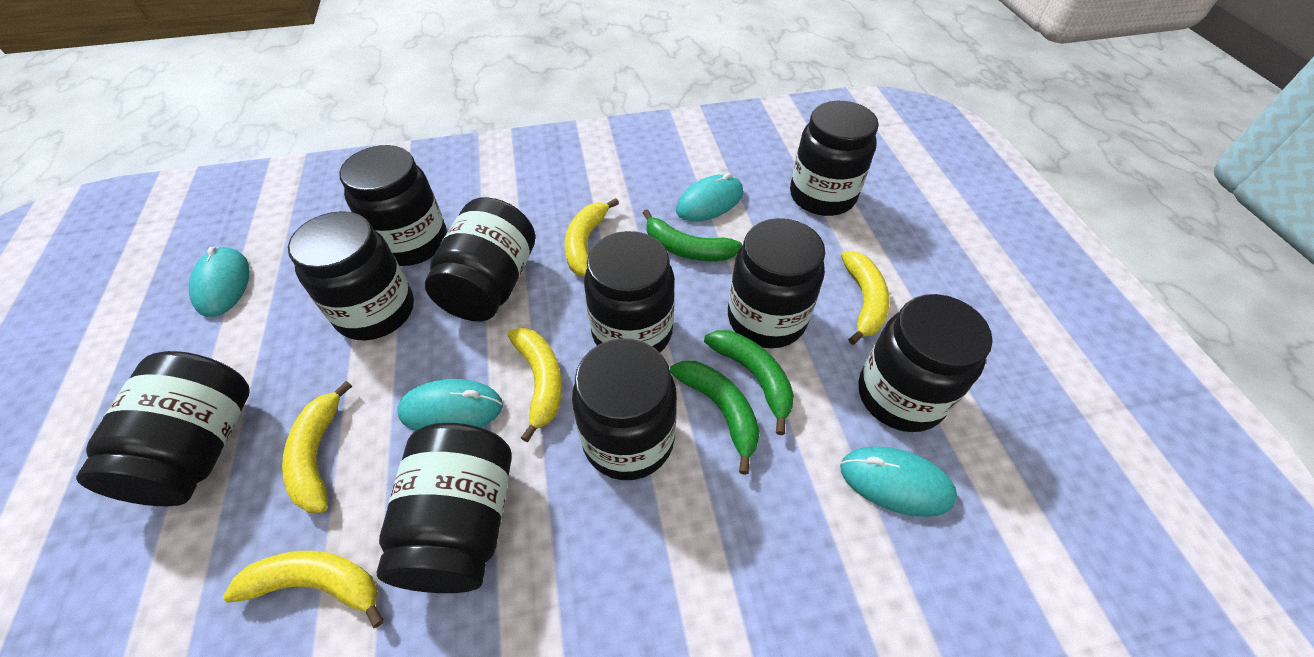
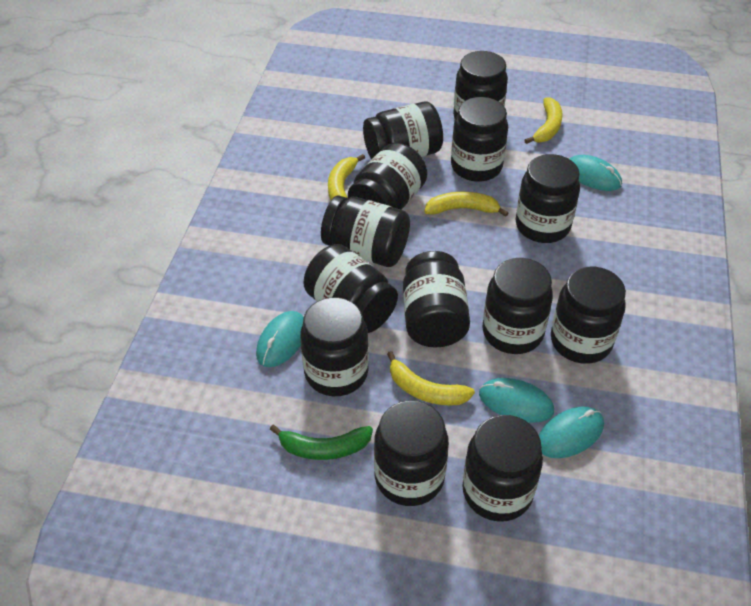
black jar: [76,351,250,506] [288,211,414,340] [339,145,447,266] [376,423,512,593] [425,197,535,321] [572,338,677,480] [584,231,675,353] [728,218,825,348] [790,101,879,216] [859,294,993,432] = 10 -> [300,297,369,396] [303,244,398,333] [321,195,410,267] [348,143,427,210] [363,101,443,159] [374,400,449,506] [403,251,470,347] [451,97,508,182] [453,51,508,119] [462,415,543,522] [482,258,553,354] [516,154,580,243] [551,267,626,364] = 13
green banana: [643,209,742,261] [670,361,760,475] [704,330,794,435] = 3 -> [270,425,373,460] = 1
yellow banana: [223,551,384,628] [282,381,352,513] [508,328,562,442] [565,198,619,277] [841,251,890,345] = 5 -> [328,154,365,200] [387,351,475,405] [424,192,508,217] [525,97,563,144] = 4

